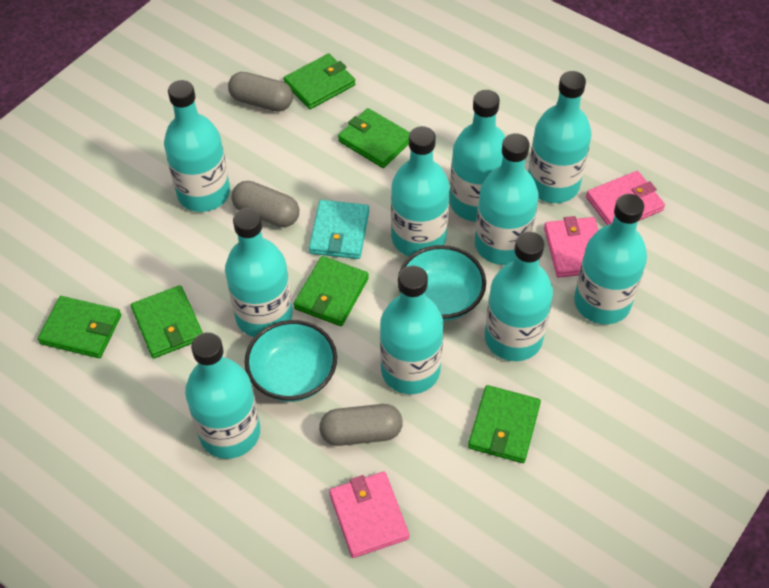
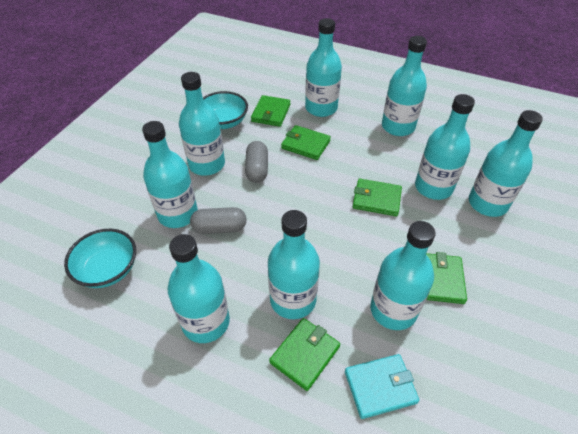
green wallet: [38,296,121,358] [131,285,203,358] [283,54,355,109] [294,256,369,326] [338,108,410,168] [468,385,541,463] = 6 -> [251,95,291,127] [269,318,340,391] [281,125,331,160] [353,179,402,216] [426,252,467,304] = 5
grey capsule: [228,72,293,111] [231,181,299,227] [319,404,403,446] = 3 -> [190,207,247,234] [245,141,268,183] = 2
pink wallet: [329,472,409,558] [544,216,598,278] [586,171,665,225] = 3 -> none = 0
turquoise bottle: [164,80,230,212] [185,332,260,459] [225,208,293,337] [380,266,444,394] [391,126,450,257] [450,90,505,222] [475,133,539,265] [485,232,553,361] [528,71,592,203] [574,194,647,324] = 10 -> [142,121,198,228] [168,234,230,343] [179,72,225,176] [268,210,320,319] [305,18,342,117] [370,221,436,330] [382,36,427,136] [415,94,475,200] [469,110,543,217] = 9

